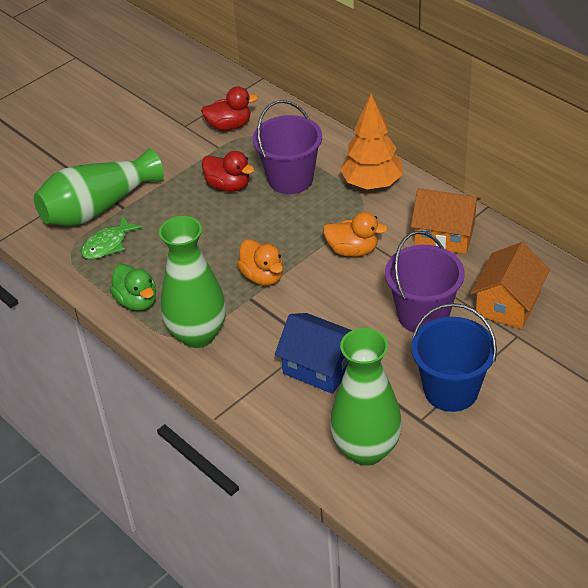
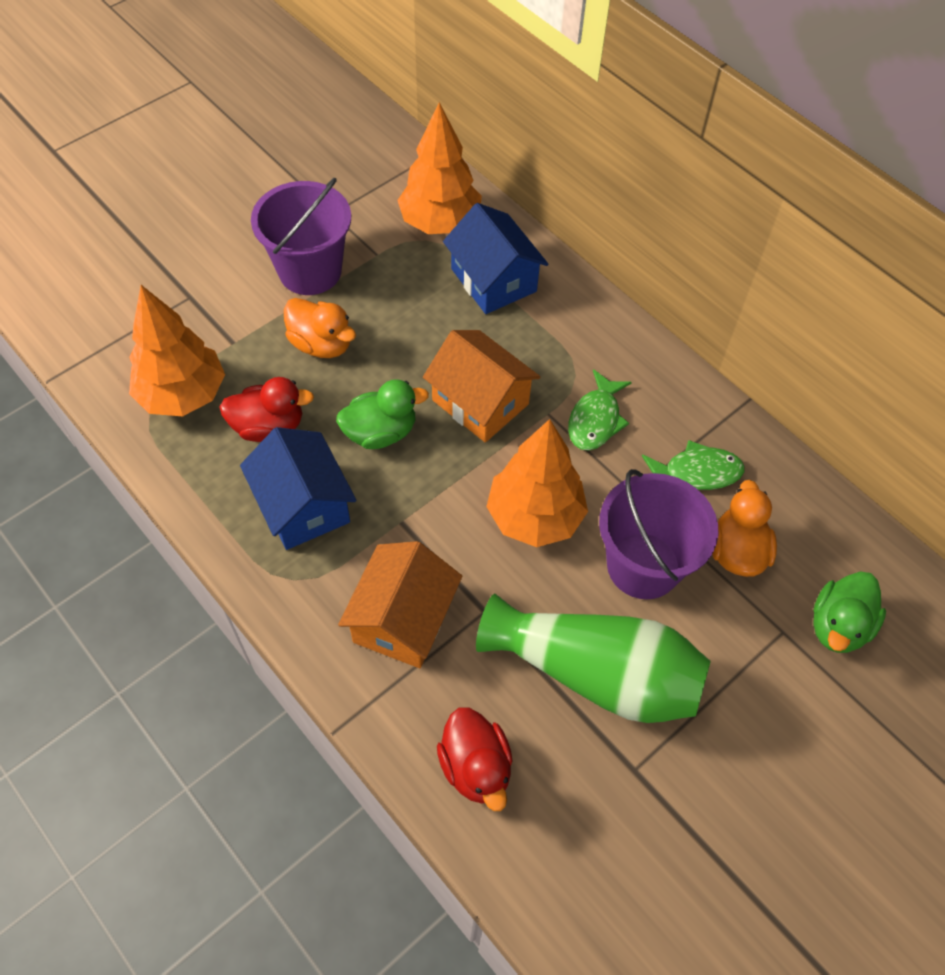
blue bucket: [411,303,497,412] = 1 -> none = 0
blue house: [275,313,352,394] = 1 -> [240,427,357,550] [443,203,548,314] = 2
green duck: [110,264,156,311] = 1 -> [336,379,429,449] [813,572,886,653] = 2
green fish: [81,216,143,259] = 1 -> [568,369,632,451] [642,440,745,490] = 2
green vase: [34,149,164,226] [159,216,226,348] [330,328,402,466] = 3 -> [476,594,711,723] = 1
orange tree: [340,94,403,189] = 1 -> [129,285,225,416] [397,102,482,234] [486,419,588,547] = 3

